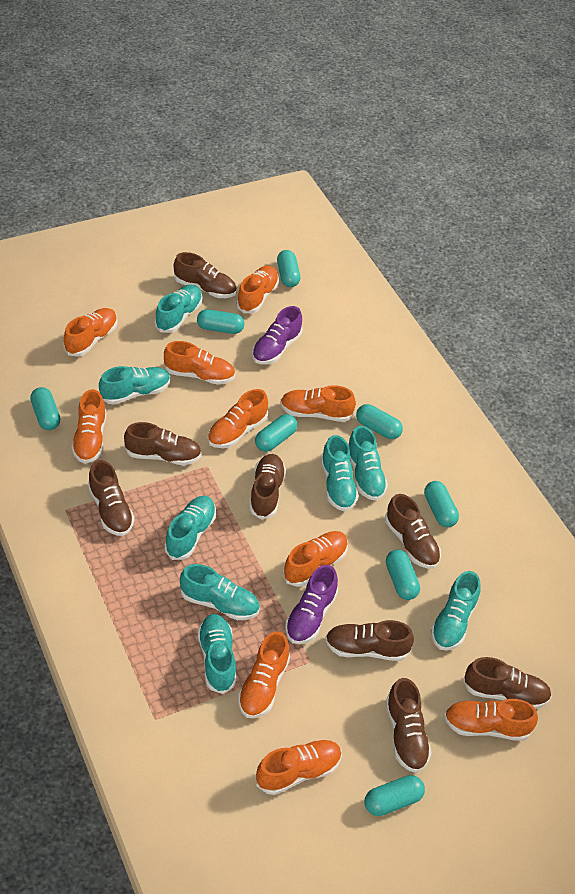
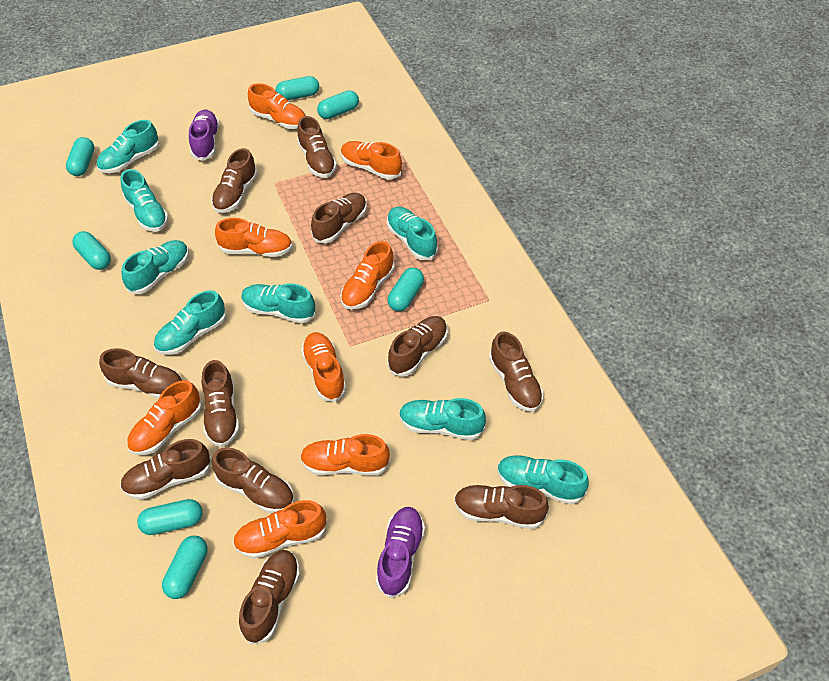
brown shoe: [88,460,135,536] [124,422,202,465] [174,252,237,298] [249,454,286,520] [325,620,414,661] [385,494,441,569] [386,678,432,773] [463,657,552,709] = 8 -> [99,348,182,399] [120,439,211,500] [202,360,239,447] [211,148,258,213] [212,447,294,513] [239,550,300,645] [297,116,337,178] [311,193,367,243] [387,316,448,376] [454,485,549,529] [489,332,544,412] = 11
orange shoe: [64,308,118,357] [72,389,106,463] [164,341,235,385] [208,389,268,448] [236,266,279,313] [238,631,290,718] [256,739,342,795] [280,385,356,422] [283,531,348,587] [444,699,538,741] = 10 -> [127,380,202,455] [215,218,293,257] [233,500,327,559] [248,83,306,129] [300,434,390,476] [301,332,346,402] [340,241,395,310] [341,141,402,180] = 8
turquoise capsule: [30,387,60,430] [197,309,244,334] [255,414,297,452] [277,250,300,287] [356,404,403,439] [365,775,425,816] [386,550,420,600] [424,481,459,527] = 8 -> [66,137,94,176] [72,231,111,270] [137,499,203,535] [162,536,208,599] [275,76,319,100] [317,90,359,119] [388,268,424,311] = 7

